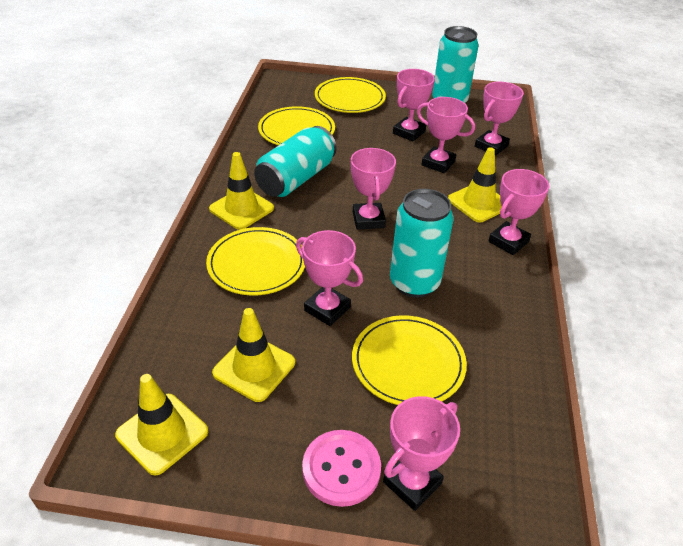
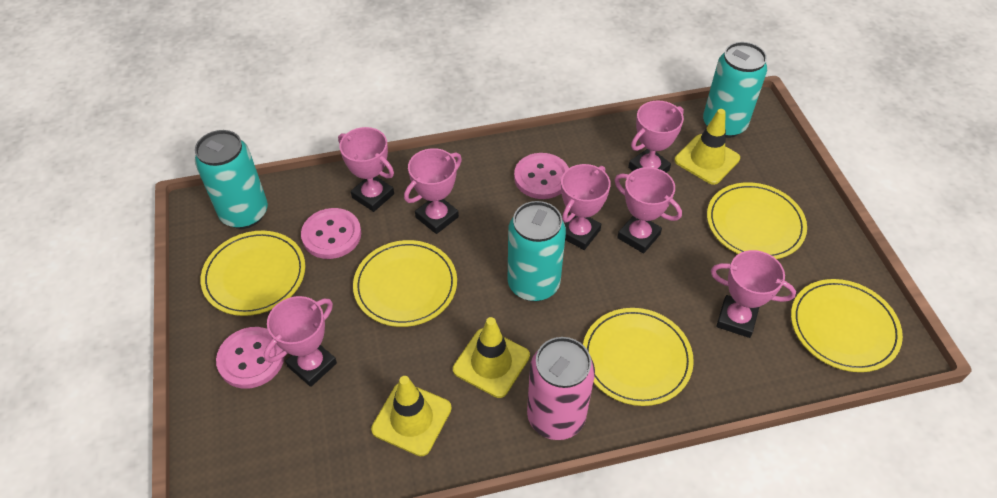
pink button: [302,430,381,507] = 1 -> [216,327,285,389] [301,208,361,259] [514,153,569,199] = 3
pink can: none = 0 -> [527,337,595,440] = 1
yellow plate: [206,227,305,295] [258,106,335,145] [315,77,386,113] [352,315,467,405] = 4 -> [200,231,305,316] [353,240,457,327] [583,308,694,406] [707,182,807,259] [791,279,903,372] = 5
yellow traffic cone: [115,374,208,476] [209,152,274,230] [212,308,295,402] [448,147,502,222] = 4 -> [371,376,452,456] [453,317,530,398] [674,109,740,185] = 3

